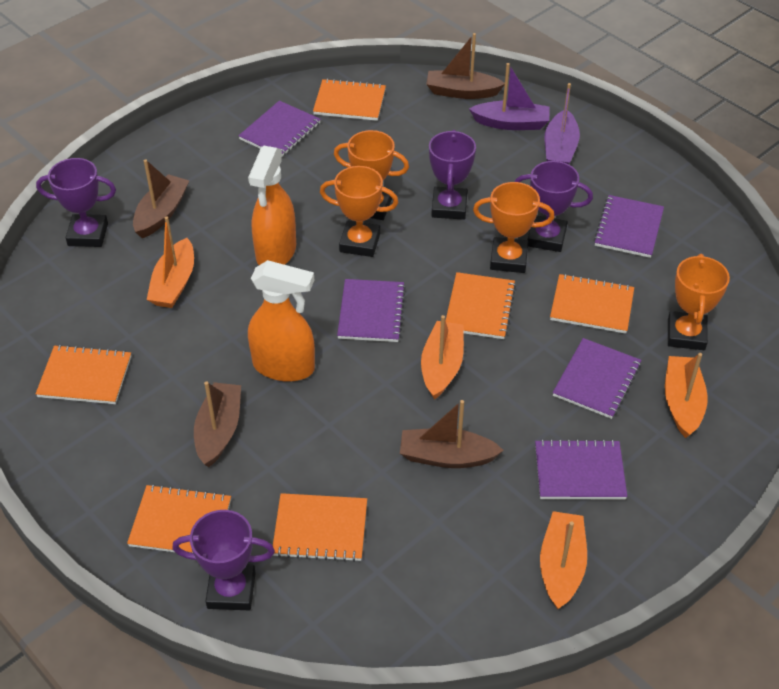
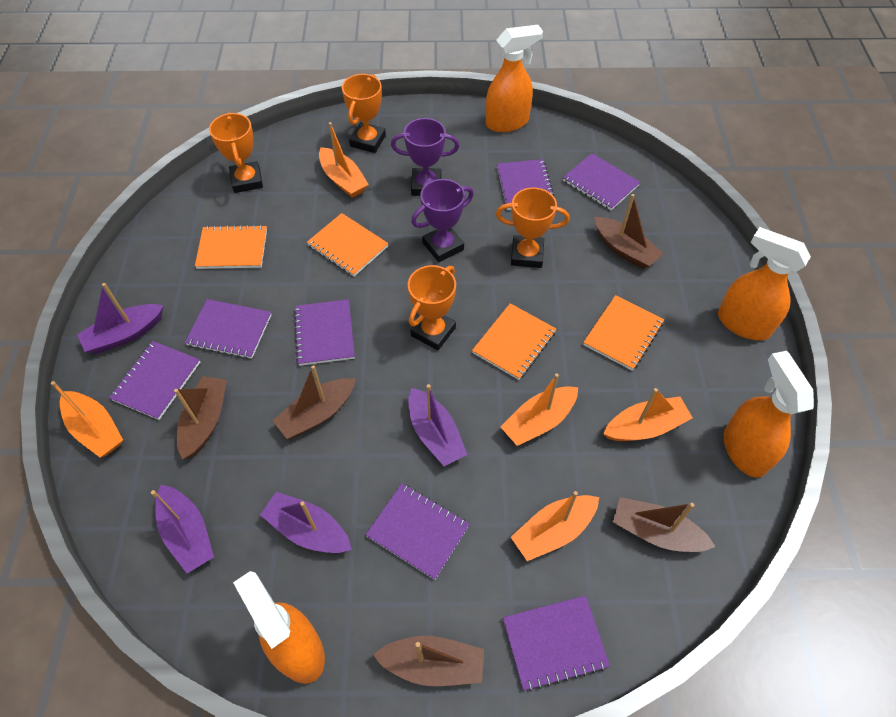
brown boat: [133,159,189,238] [194,381,241,467] [400,400,504,468] [426,33,505,99] = 4 -> [174,376,227,459] [273,365,356,439] [373,636,484,686] [594,194,663,269] [613,497,716,552] = 5
orange boat: [147,216,194,308] [421,315,464,400] [540,511,587,609] [665,353,708,438] = 4 -> [51,381,123,457] [319,122,369,198] [501,374,578,446] [511,491,599,561] [603,388,693,441] = 5
orange notebook: [36,345,131,404] [127,484,231,553] [273,493,367,562] [313,79,386,121] [446,272,516,339] [550,274,634,334] = 6 -> [195,225,267,269] [307,213,389,276] [472,303,556,380] [583,295,664,371] = 4
orange spray bottle: [248,145,296,265] [248,260,315,382] = 2 -> [233,571,325,684] [486,25,543,132] [718,227,811,340] [724,351,814,477] = 4
purple boat: [469,63,550,130] [544,83,580,164] = 2 -> [77,283,164,353] [151,485,214,573] [260,492,352,553] [408,384,468,466] = 4
purple notebook: [238,101,321,157] [337,279,406,342] [535,439,627,500] [553,338,641,419] [594,195,664,258] = 5 -> [109,341,200,420] [185,299,271,359] [294,299,355,366] [366,483,470,580] [497,159,556,210] [503,596,610,692] [563,153,640,210] = 7
purple trophy: [36,158,116,247] [172,510,275,610] [429,130,476,220] [515,161,593,252] = 4 -> [391,118,459,196] [411,179,474,262] = 2

